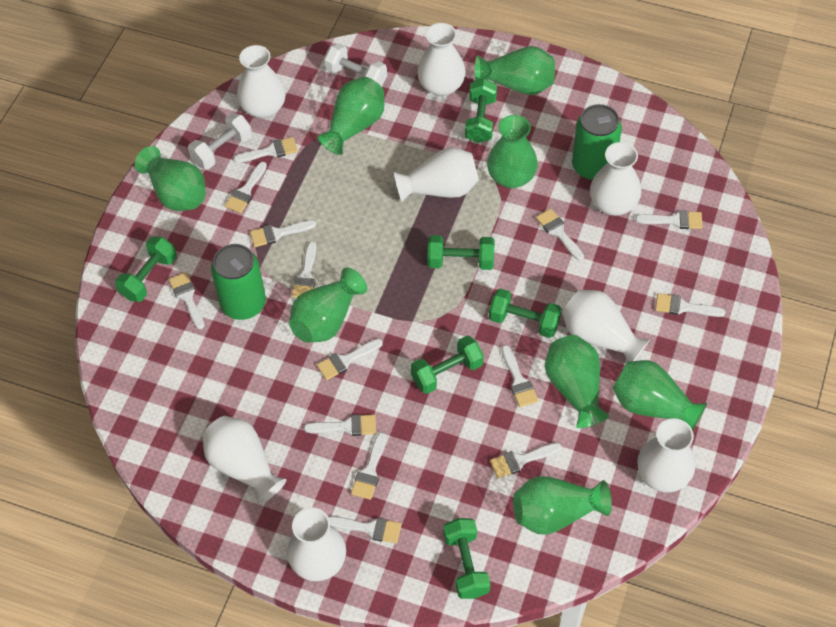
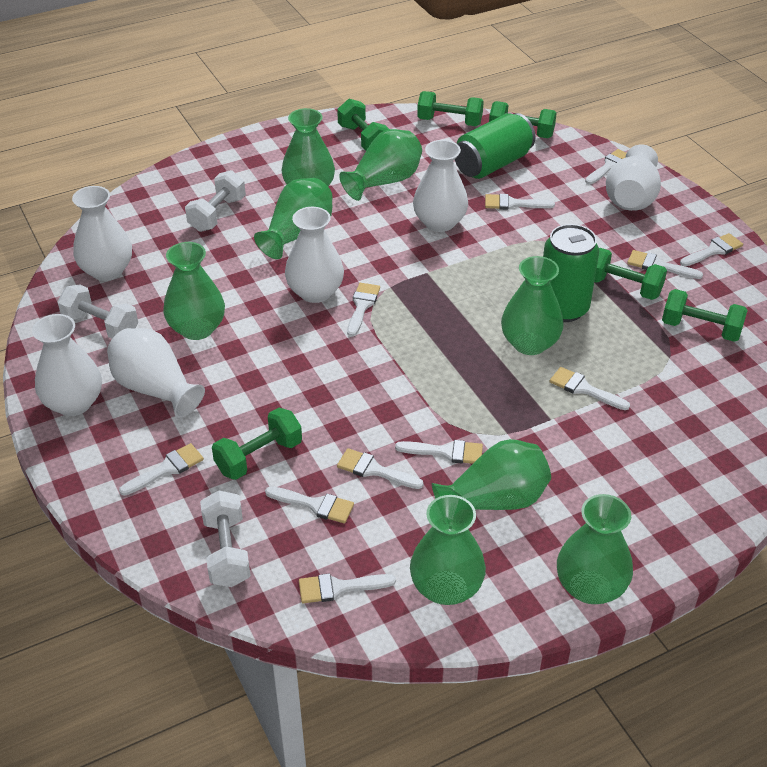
white brush: [169,272,204,329] [225,162,267,213] [234,137,298,163] [250,220,316,247] [292,242,316,298] [304,414,376,436] [317,339,383,380] [329,516,401,543] [351,433,386,500] [490,443,562,478] [502,345,538,407] [536,209,584,261] [635,210,702,229] [655,293,725,317] = 14 -> [119,443,204,496] [265,486,354,523] [299,574,396,603] [337,448,423,489] [347,283,380,337] [395,440,483,464] [485,194,555,210] [550,367,630,410] [585,149,627,184] [627,250,703,279] [680,233,743,266] = 11
white dumbbell: [188,113,252,170] [324,43,387,87] = 2 -> [57,284,138,339] [185,170,246,232] [200,491,251,587] = 3
white vase: [202,416,286,504] [237,45,286,118] [287,507,346,581] [394,147,479,202] [417,23,466,96] [562,289,650,361] [590,142,641,216] [637,418,695,492] = 8 -> [32,314,102,416] [72,186,132,281] [107,328,205,418] [285,207,344,303] [413,140,468,232] [606,144,661,211] = 6

